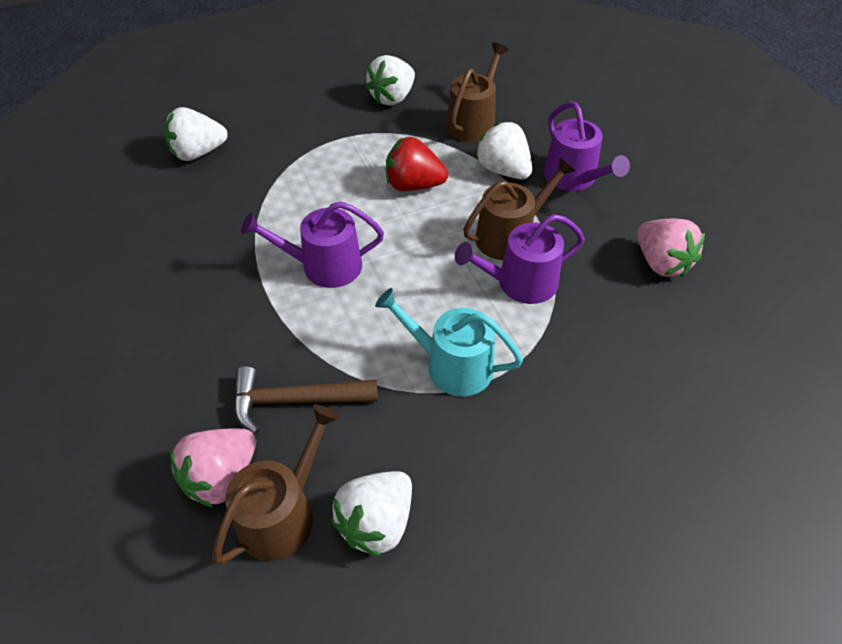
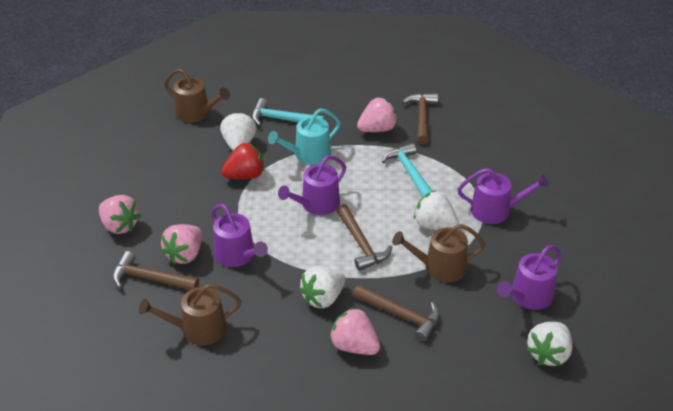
brown hammer: [233,366,378,434] = 1 -> [112,251,199,290] [336,204,392,271] [353,285,440,342] [402,93,438,144] = 4
pink strawberry: [170,428,256,508] [637,219,705,277] = 2 -> [99,195,141,234] [161,224,202,264] [329,307,380,355] [357,97,398,132] = 4
purple watering can: [241,201,384,288] [455,214,585,304] [544,102,630,191] = 3 -> [211,204,268,267] [278,155,346,215] [458,168,549,224] [497,245,561,310] = 4
turquoise hammer: none = 0 -> [252,98,325,126] [382,143,432,197] = 2

